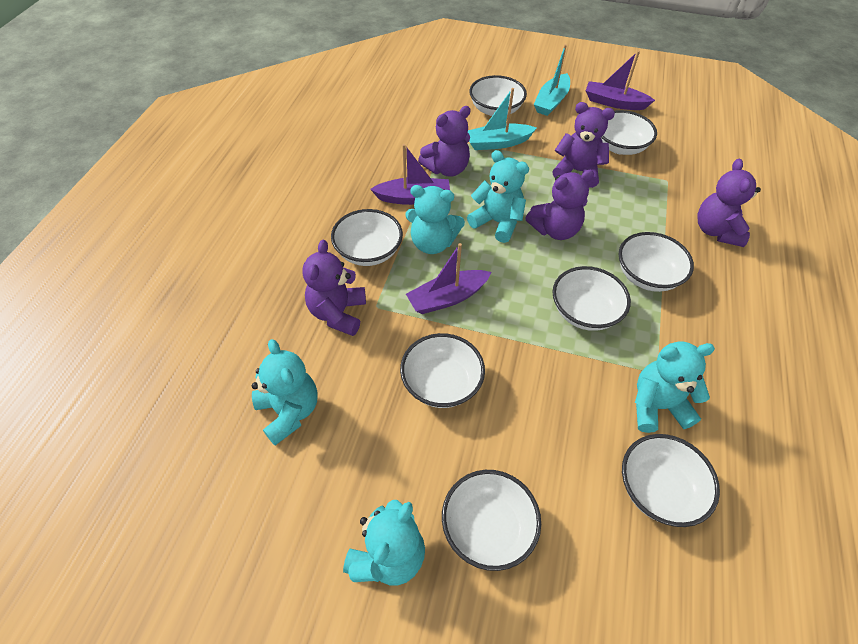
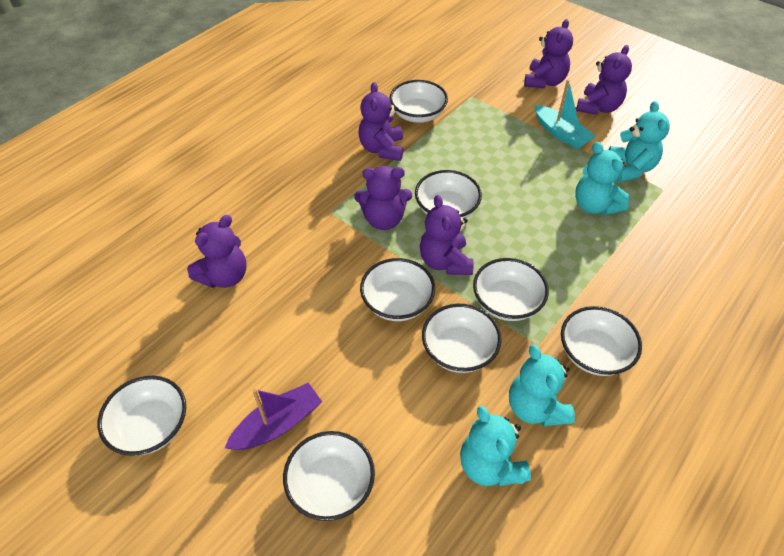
purple boat: [370,144,450,205] [406,243,492,314] [586,51,655,110] = 3 -> [225,383,322,450] = 1
purple teddy bear: [302,240,366,336] [418,106,471,177] [525,170,594,240] [552,102,615,188] [698,159,761,247] = 5 -> [187,215,247,288] [354,166,412,230] [358,82,404,161] [420,195,474,275] [524,19,573,88] [576,45,632,115] = 6
turquoise boat: [468,88,537,150] [534,44,570,116] = 2 -> [534,79,596,149] = 1
turquoise teddy bear: [252,339,318,445] [343,500,425,585] [405,185,465,254] [467,150,529,243] [635,341,715,433] = 5 -> [460,406,531,486] [509,344,575,426] [575,142,630,216] [609,101,670,182] = 4

